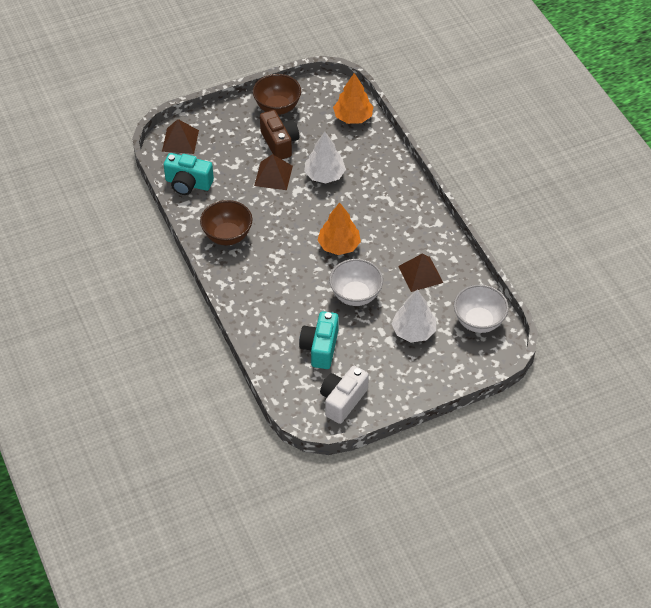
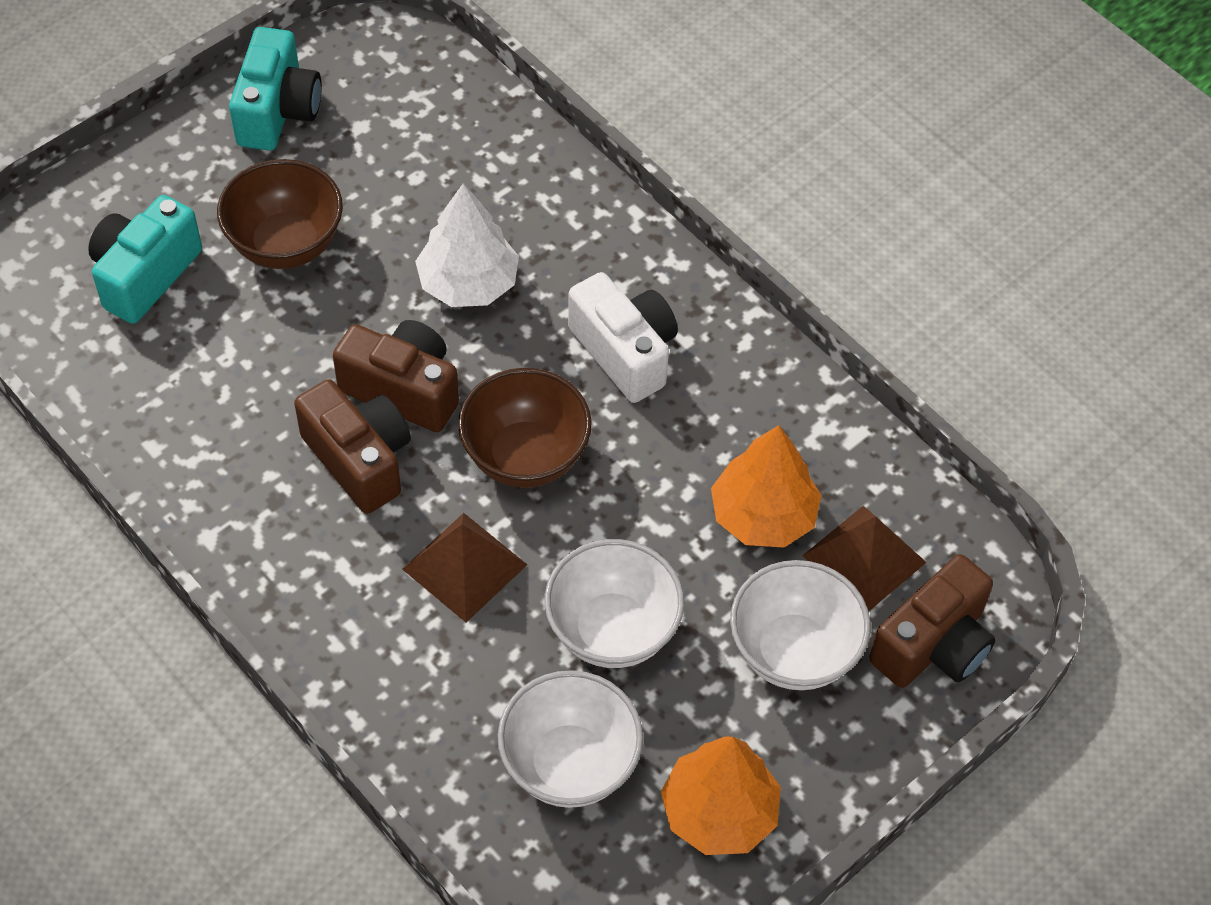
brown camera: [260,110,299,159] = 1 -> [294,379,411,514] [333,320,459,432] [869,554,996,688] = 3
brown pyramid: [162,119,199,154] [254,154,293,190] [398,253,443,292] = 3 -> [402,513,527,622] [802,505,927,612] = 2
white bowl: [329,259,383,306] [454,285,509,333] = 2 -> [497,670,643,808] [544,539,684,668] [730,560,870,690] = 3
white tree: [304,132,346,183] [391,290,436,342] = 2 -> [415,184,519,307] = 1

